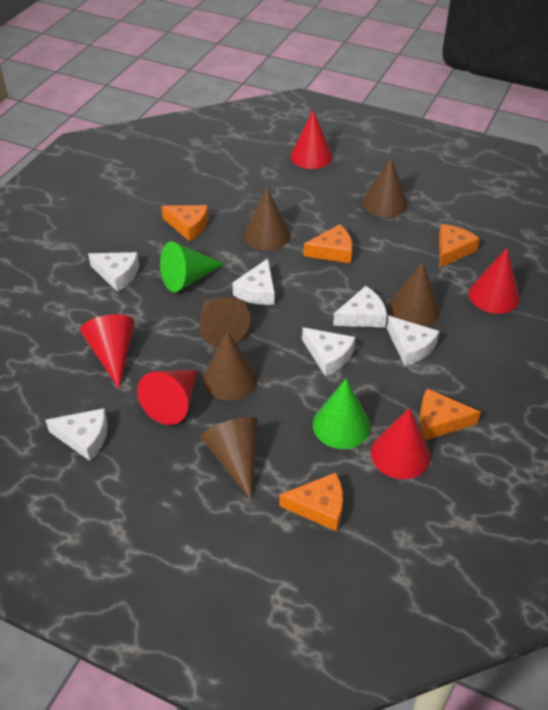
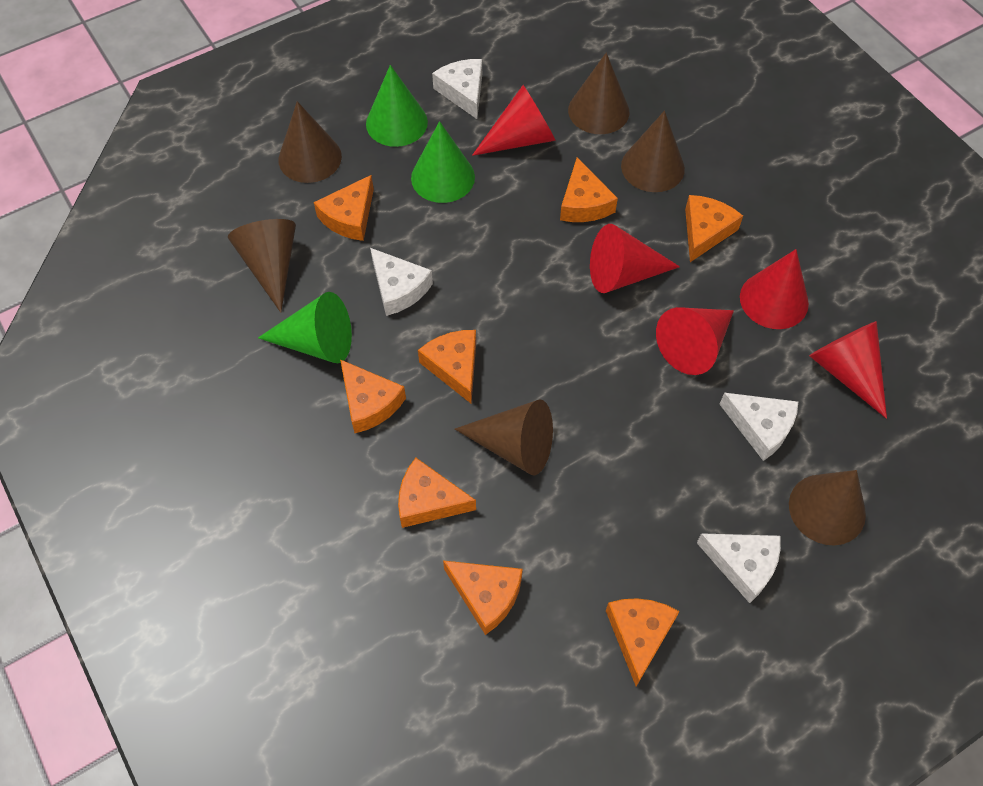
green cone: [160,241,225,292] [313,379,370,449] = 2 -> [258,292,352,363] [366,65,428,147] [411,121,475,203] = 3
orange cheese: [161,205,208,241] [279,473,343,531] [303,224,352,263] [419,388,481,440] [439,224,480,268] = 5 -> [314,175,374,241] [340,359,406,433] [398,458,476,528] [418,330,476,403] [443,561,523,635] [560,157,618,222] [606,598,680,687] [685,195,743,262] = 8
white cheese: [45,408,108,461] [88,252,139,292] [232,259,275,305] [302,327,355,376] [333,286,387,327] [387,316,439,366] = 6 -> [370,248,433,316] [432,59,482,119] [697,533,781,603] [720,393,798,461] = 4

